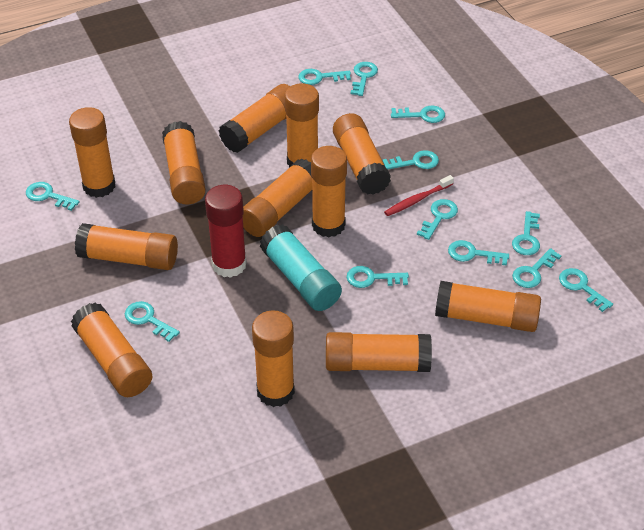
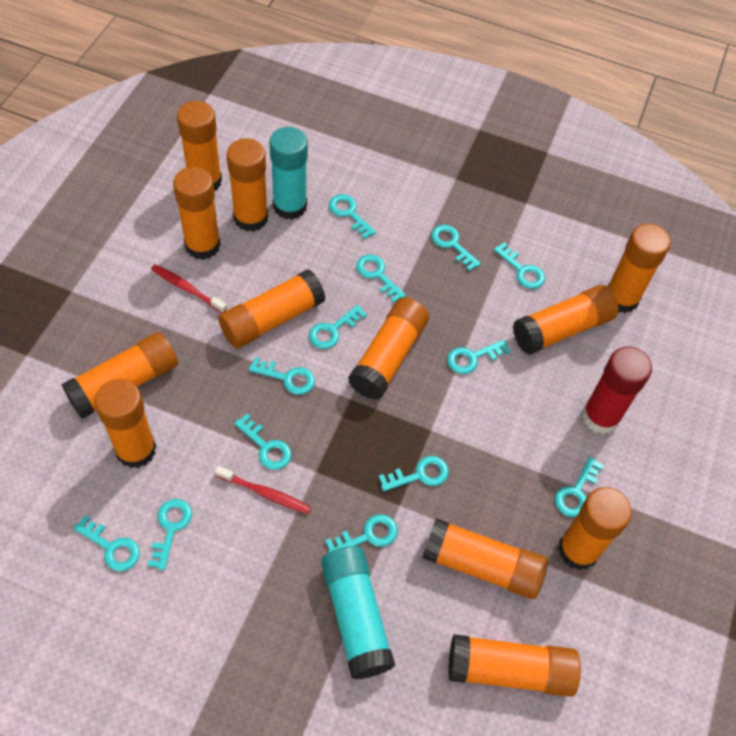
red toothbrush: [384,175,454,216] = 1 -> [151,264,227,313] [215,466,311,514] = 2
turquoise glue stick: [260,224,342,311] = 1 -> [269,127,308,220] [321,546,395,680] = 2
turquoise key: [26,182,80,211] [125,301,180,342] [298,69,351,85] [347,266,409,288] [351,62,378,96] [382,150,439,169] [391,106,445,123] [417,199,458,240] [448,240,509,266] [512,211,540,255] [512,248,562,288] [559,268,613,312] = 12 -> [73,515,140,571] [148,499,192,570] [234,414,292,470] [249,357,315,395] [309,305,367,349] [325,514,398,552] [329,194,376,240] [356,254,406,303] [379,456,449,492] [431,225,481,271] [447,340,511,374] [493,242,545,289] [555,457,604,517] = 13

